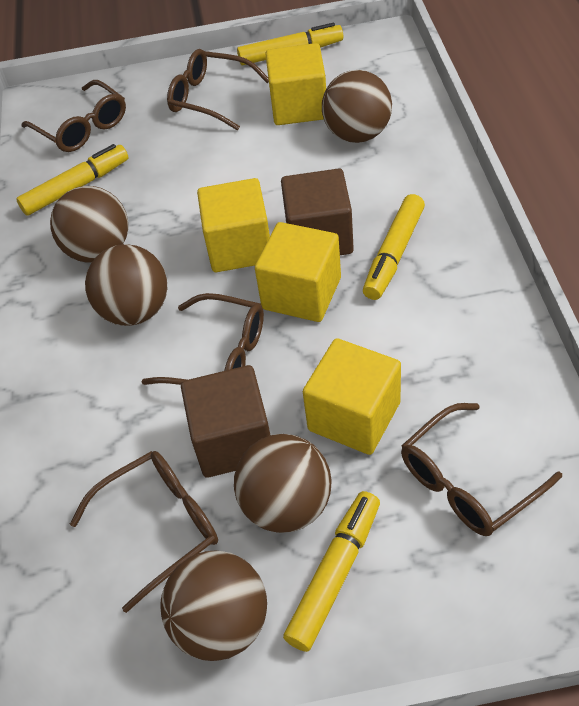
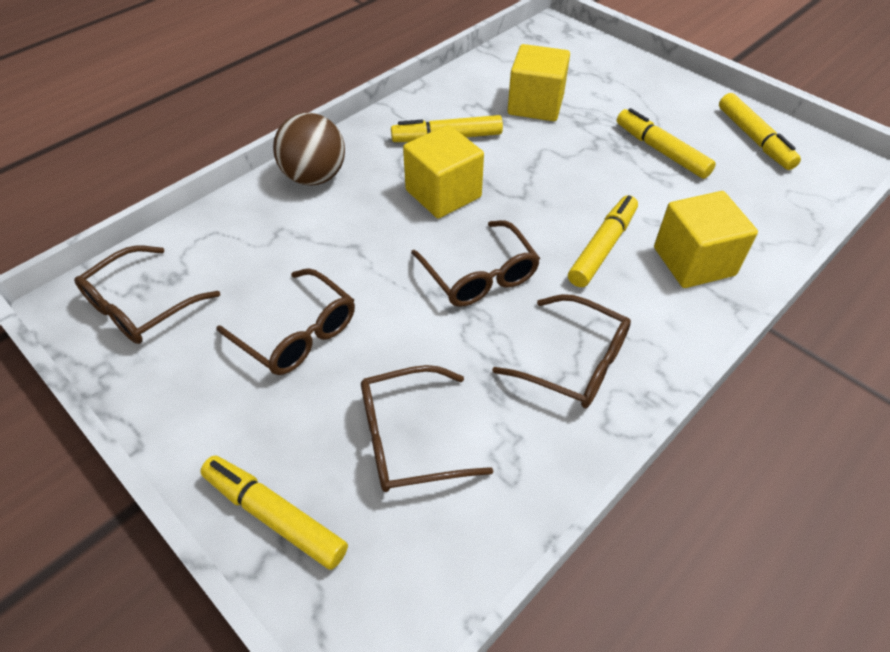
brown ball: [50,186,128,263] [85,244,167,326] [160,550,267,661] [234,434,332,533] [322,70,392,143] = 5 -> [273,113,345,186] = 1
brown cube: [181,365,270,478] [281,168,354,255] = 2 -> none = 0
yellow cube: [197,178,270,272] [255,222,341,322] [265,43,326,125] [303,338,401,455] = 4 -> [403,125,484,219] [508,44,570,121] [654,191,758,288] = 3
yellow marker: [16,144,128,216] [237,23,343,65] [283,491,380,652] [363,194,425,300] = 4 -> [200,456,348,570] [391,115,503,142] [568,195,638,287] [617,108,716,179] [719,93,801,170] = 5

